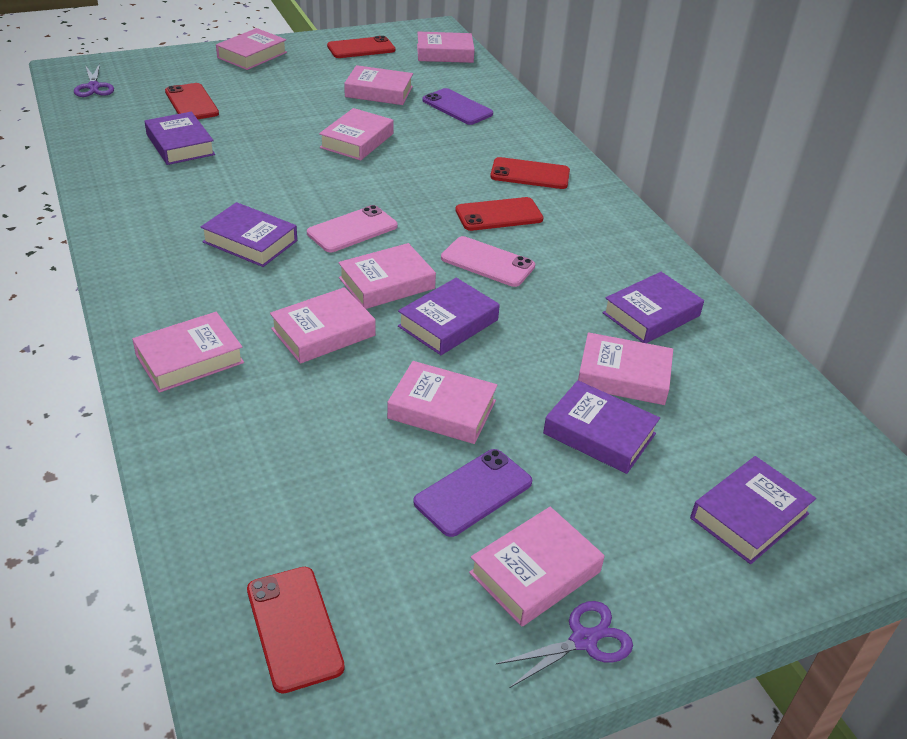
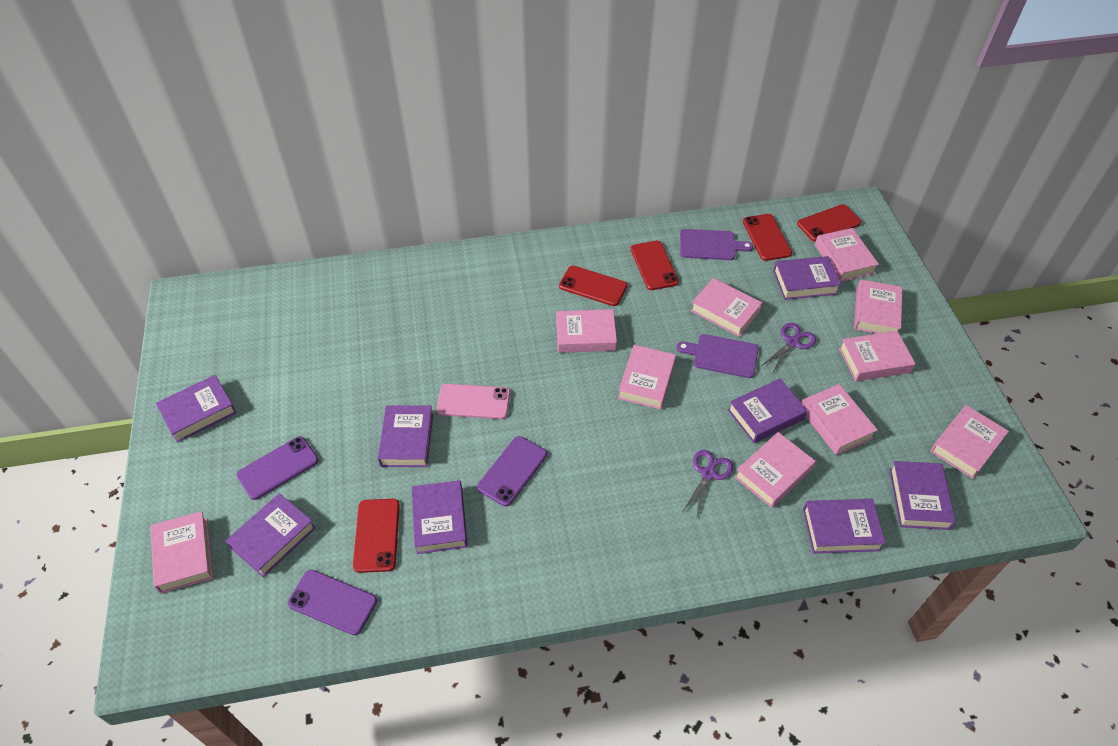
pink phone: [307,205,398,252] [441,236,535,287] = 2 -> [437,384,510,419] = 1
purple book: [144,112,215,165] [201,202,297,267] [398,278,500,355] [543,380,660,474] [603,272,704,343] [690,456,816,564] = 6 -> [156,375,237,442] [226,493,316,577] [378,405,433,467] [412,480,467,554] [728,379,808,443] [773,256,841,300] [803,499,886,554] [889,461,956,530] = 8
purple cutting board: none = 0 -> [676,334,758,378] [680,229,753,260] = 2
purple phone: [413,449,532,537] [423,88,493,125] = 2 -> [236,436,319,500] [288,570,377,635] [477,436,547,506] = 3

